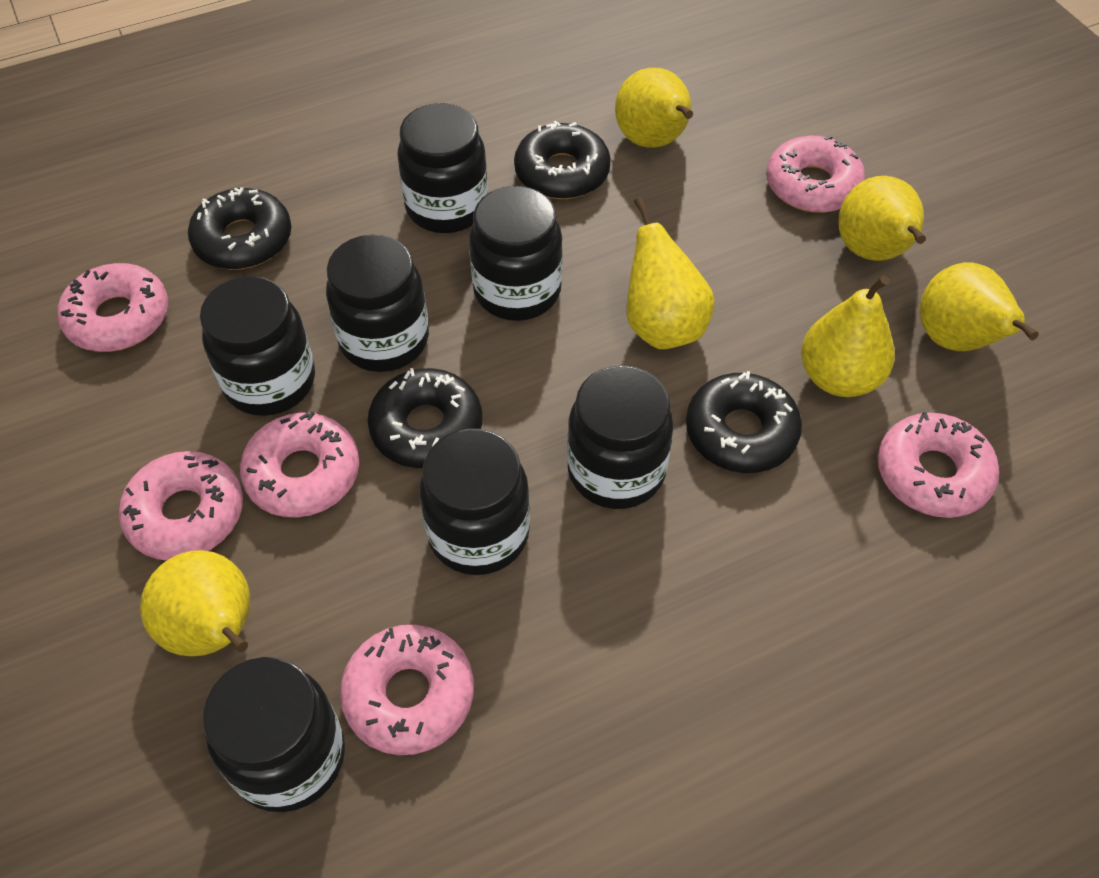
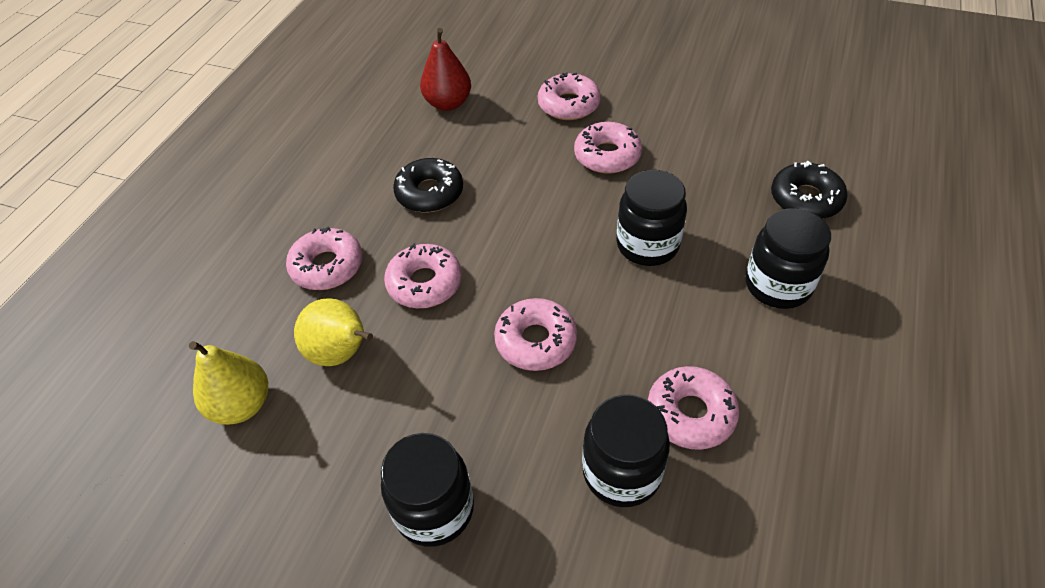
black donut: [188,187,291,270] [368,368,482,468] [514,121,611,199] [686,371,802,473] = 4 -> [393,158,463,212] [771,161,848,219] = 2
black jar: [200,276,315,416] [203,657,345,812] [326,235,429,372] [397,103,488,233] [419,429,530,575] [469,186,563,321] [567,365,674,509] = 7 -> [381,433,474,547] [582,395,670,507] [616,170,687,266] [745,208,831,309] = 4
red pear: none = 0 -> [420,28,471,111] = 1
yellow pear: [140,550,250,656] [615,68,693,148] [626,197,715,349] [801,275,895,397] [838,176,926,261] [920,262,1039,351] = 6 -> [189,341,268,425] [294,298,373,366] = 2

